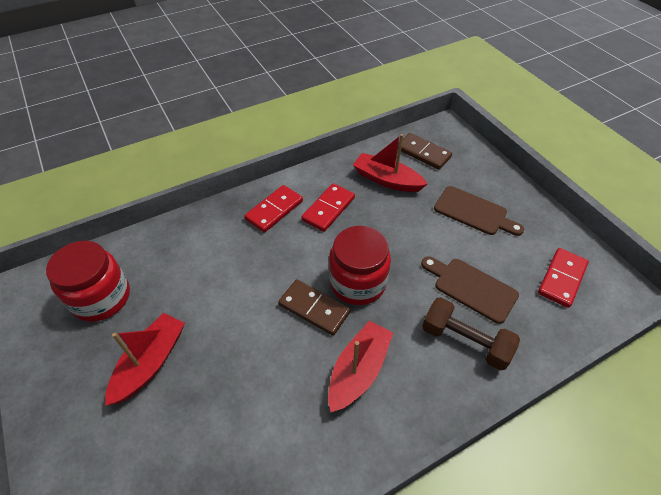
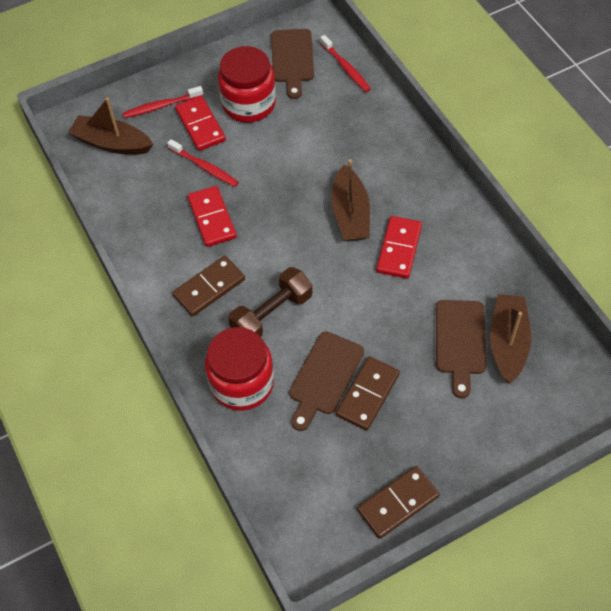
brown boat: none = 0 -> [68,97,153,155] [331,159,370,241] [490,294,531,384] = 3
brown cutting board: [421,256,519,324] [434,186,524,236] = 2 -> [271,29,314,99] [289,332,364,431] [436,300,486,399] = 3
brown domino: [278,279,350,336] [397,133,452,170] = 2 -> [172,256,245,317] [336,357,400,431] [357,466,440,539] = 3
red boat: [105,313,185,406] [328,320,393,412] [353,134,428,192] = 3 -> none = 0
red toothbrush: none = 0 -> [123,86,203,118] [167,139,239,187] [320,35,371,92] = 3

